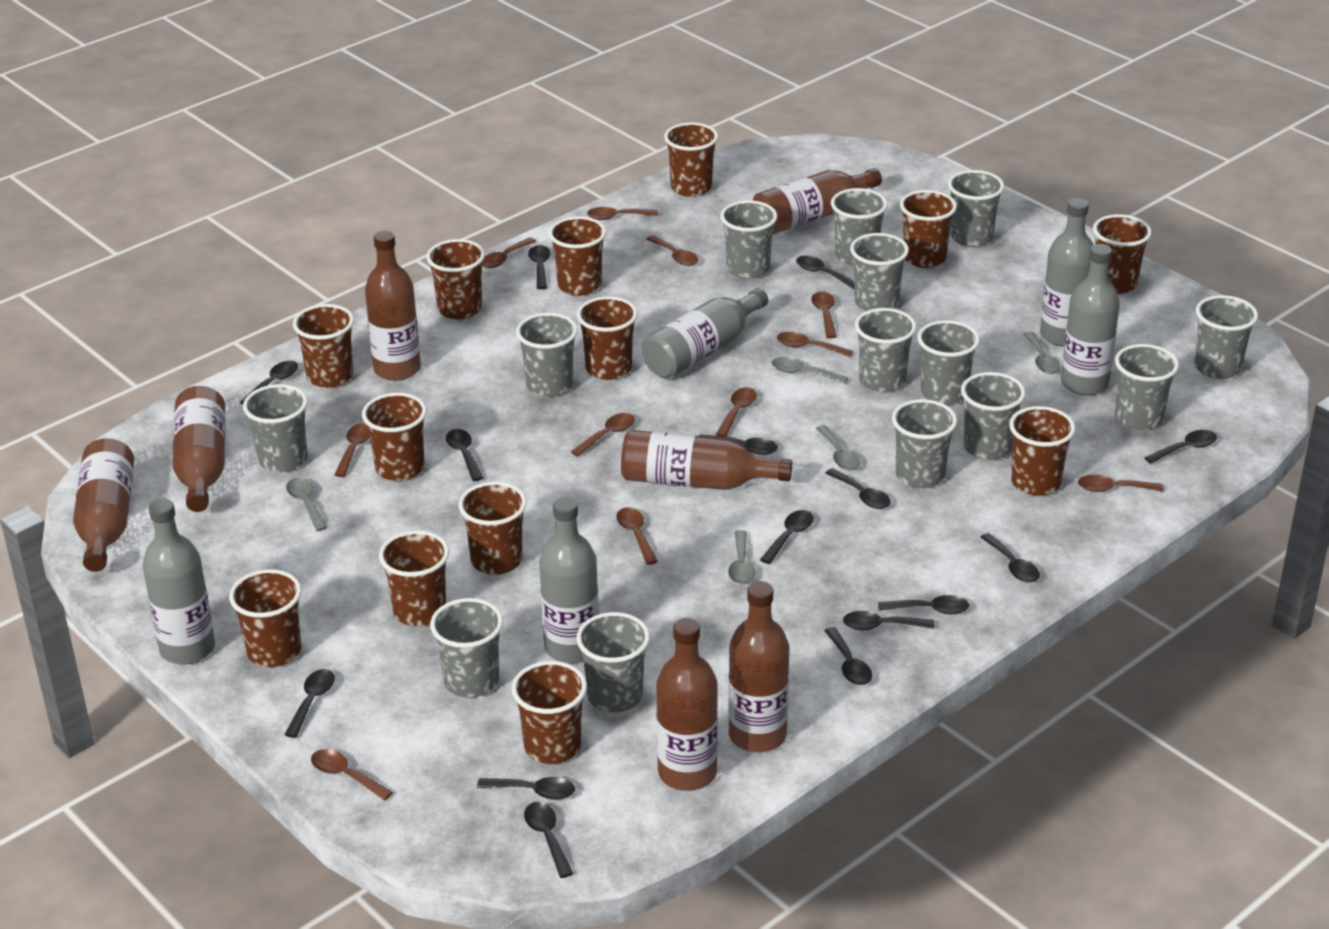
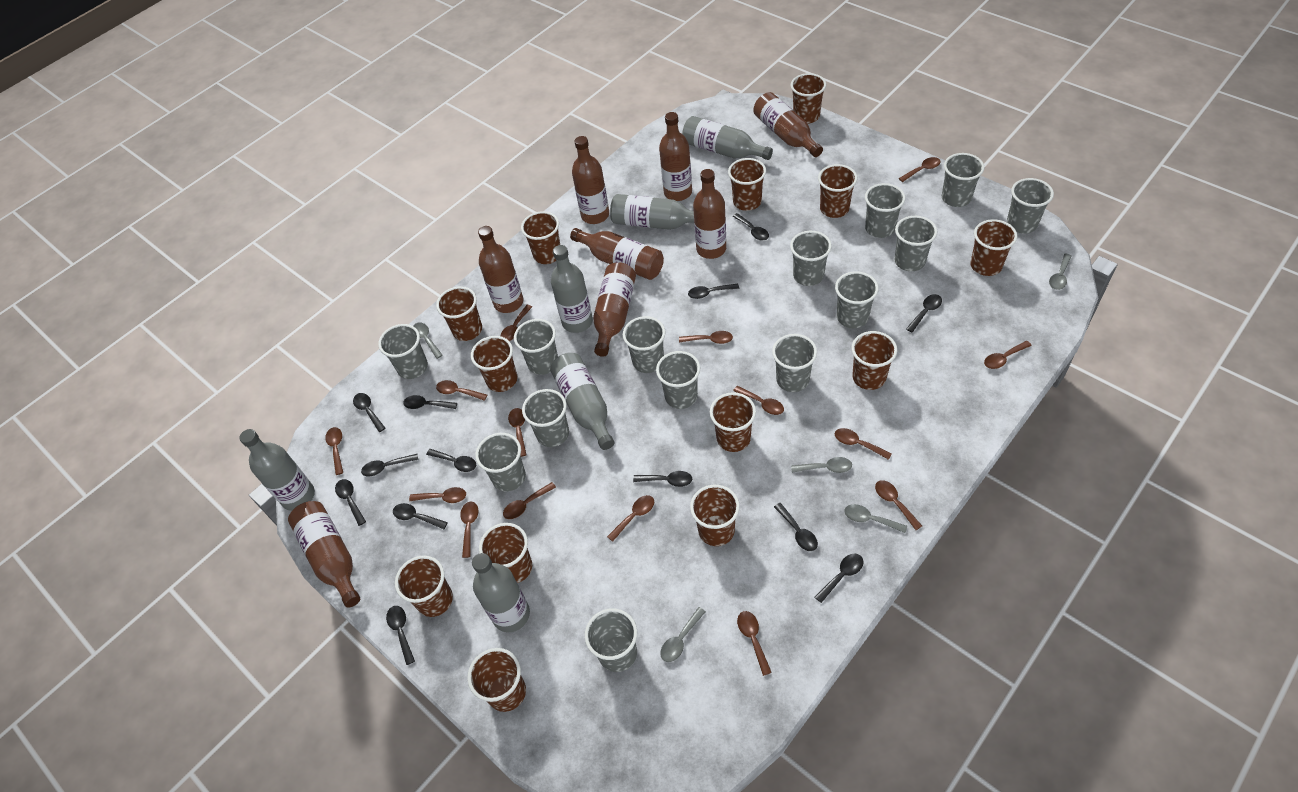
black spoon: [240,361,298,405] [284,669,335,738] [446,429,483,481] [477,777,575,800] [524,802,573,878] [528,245,551,289] [699,435,778,455] [760,510,814,564] [796,256,854,289] [824,627,872,685] [825,468,891,509] [843,611,935,630] [878,595,969,615] [980,533,1040,583] [1144,430,1217,464] = 15 -> [335,479,366,526] [353,393,385,432] [361,454,418,476] [386,606,415,665] [393,503,448,529] [403,395,457,409] [426,449,476,472] [633,471,692,487] [688,284,739,299] [732,213,769,240] [774,503,818,551] [815,554,864,603] [906,294,942,333] = 13
brown bottle: [73,438,134,572] [172,386,225,512] [365,231,421,381] [621,430,792,490] [656,618,718,791] [728,581,789,752] [753,168,882,235] = 7 -> [288,501,360,608] [478,226,523,313] [570,228,664,280] [572,136,609,224] [593,262,636,357] [659,112,692,201] [693,169,726,259] [754,92,823,157] = 8
brown spoon: [311,749,393,801] [334,423,370,477] [482,238,536,268] [571,413,635,457] [587,207,658,220] [616,507,658,565] [646,235,698,266] [716,387,757,437] [777,332,853,357] [811,292,837,338] [1078,475,1164,492] = 11 -> [325,427,343,475] [409,487,466,503] [436,380,487,401] [460,502,478,558] [501,305,532,341] [503,482,556,519] [508,408,527,457] [607,495,654,542] [679,331,733,344] [733,386,784,415] [737,611,772,676] [835,428,892,460] [875,480,922,530] [898,157,940,182] [984,341,1032,369] = 15
grey bottle: [143,499,215,664] [539,497,599,663] [642,288,768,379] [1040,198,1093,347] [1061,244,1120,396] = 5 -> [240,429,315,511] [472,553,530,632] [550,353,614,450] [551,245,593,333] [610,194,694,230] [682,116,773,160] = 6

